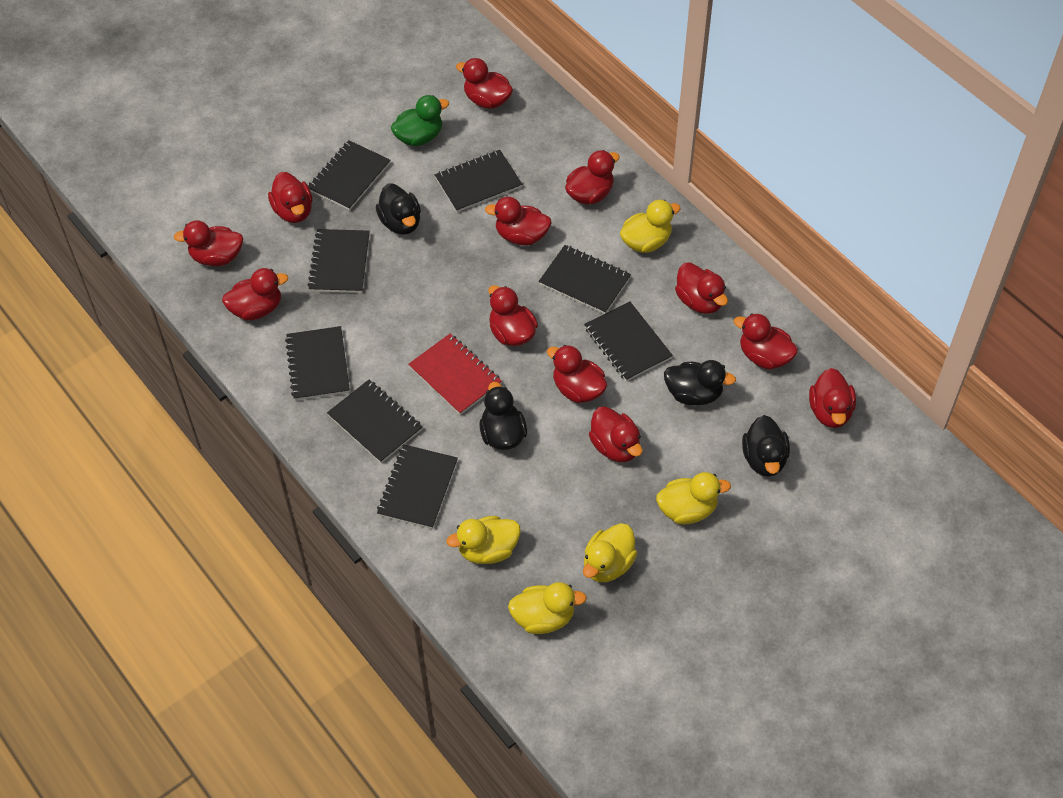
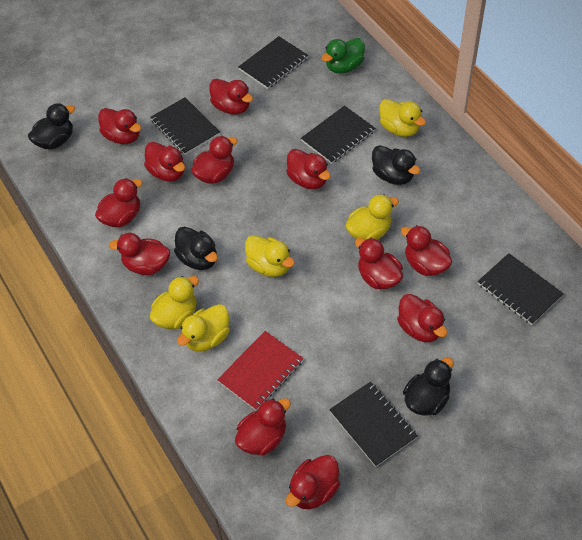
black notebook: [285,326,350,401] [307,229,370,293] [308,140,390,210] [327,380,423,463] [377,444,458,529] [435,150,522,212] [539,245,631,314] [584,302,673,382] = 8 -> [150,97,220,155] [238,36,308,89] [301,106,375,164] [329,381,418,467] [478,253,564,325] = 5

